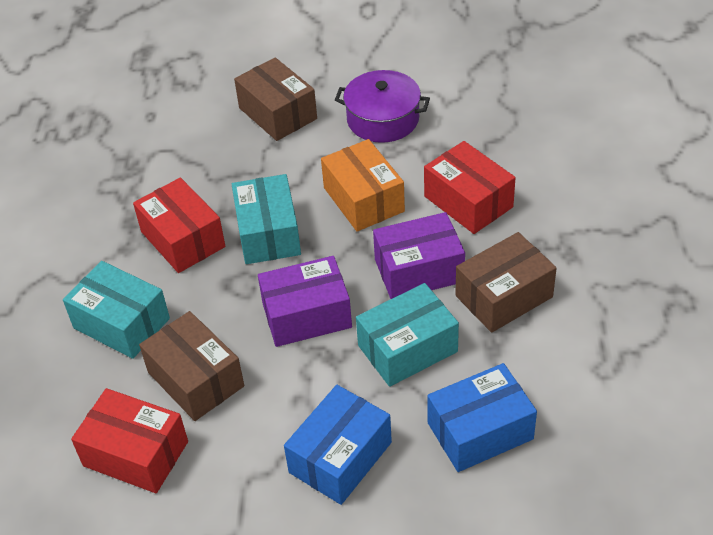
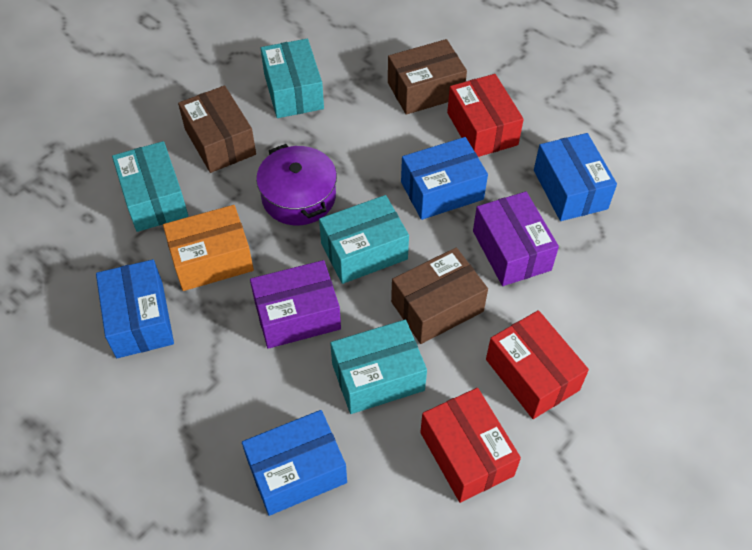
blue box: [284,385,392,505] [427,363,537,472] = 2 -> [96,259,174,358] [242,410,347,516] [401,137,488,220] [534,133,617,221] = 4
turquoise box: [63,261,170,359] [232,174,301,264] [356,283,459,387] = 3 -> [112,141,188,232] [261,39,324,118] [319,195,409,284] [330,320,427,414] = 4

